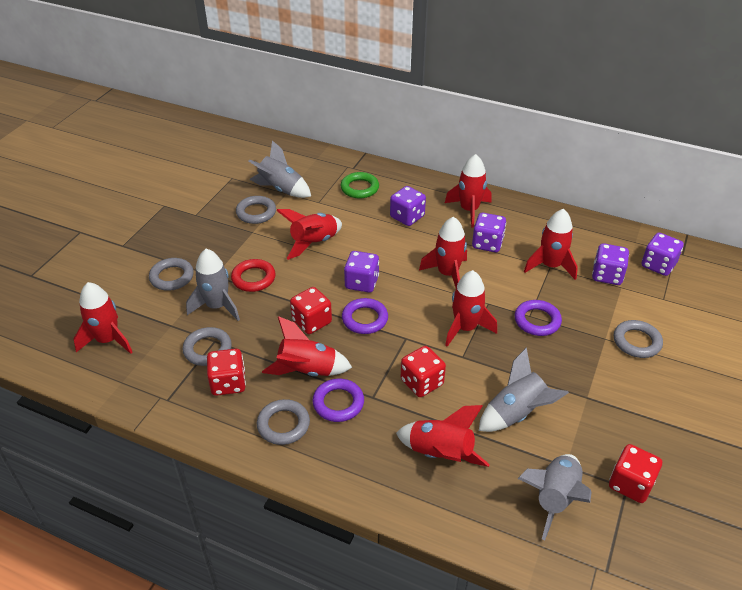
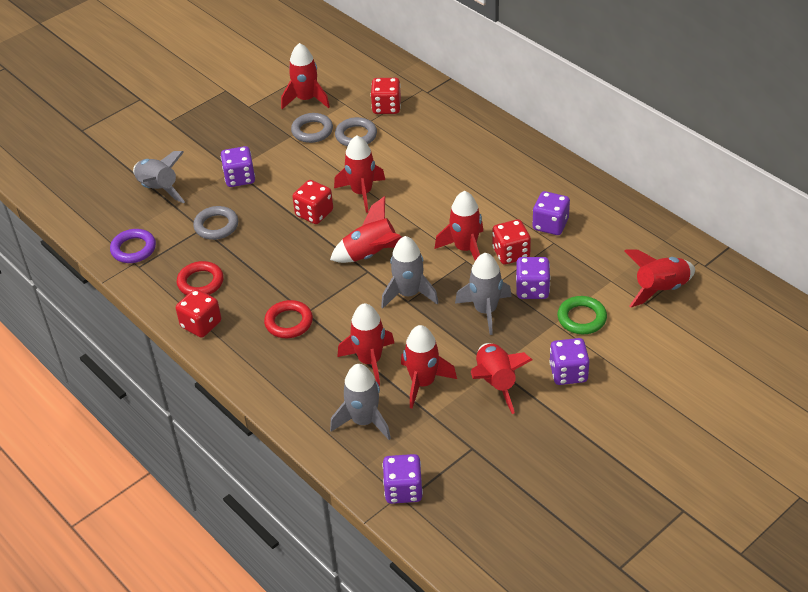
grey ring: [149,258,194,291] [183,327,232,366] [236,196,276,224] [257,399,310,445] [614,320,663,358] = 5 -> [193,206,238,240] [291,113,333,143] [335,117,377,147] = 3
purple ring: [312,379,364,422] [342,298,388,334] [515,300,562,336] = 3 -> [110,229,156,263] = 1
red ring: [231,259,276,292] = 1 -> [177,261,224,295] [264,300,313,338] = 2

